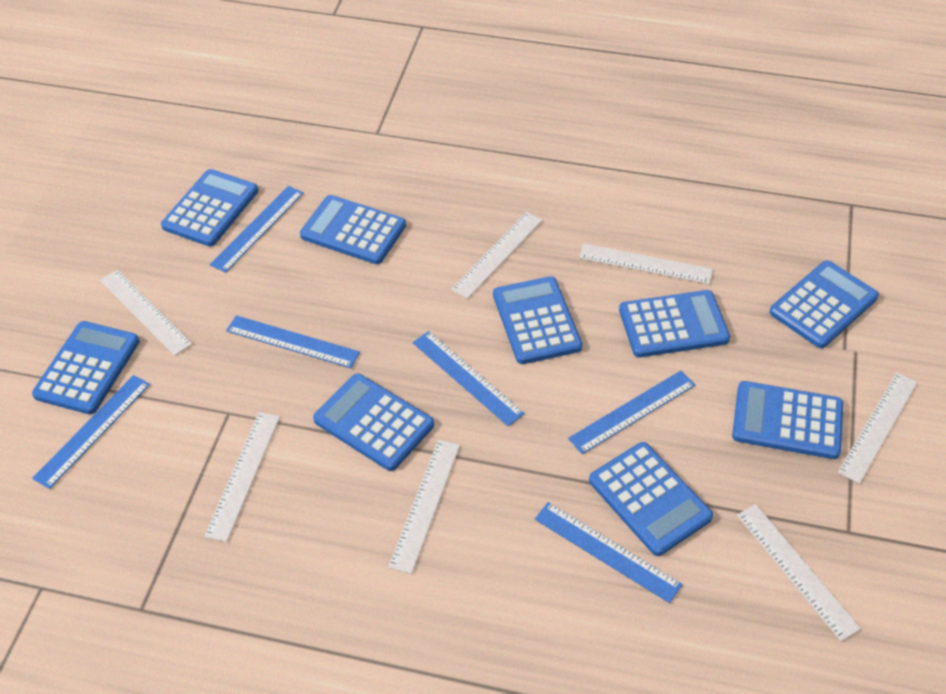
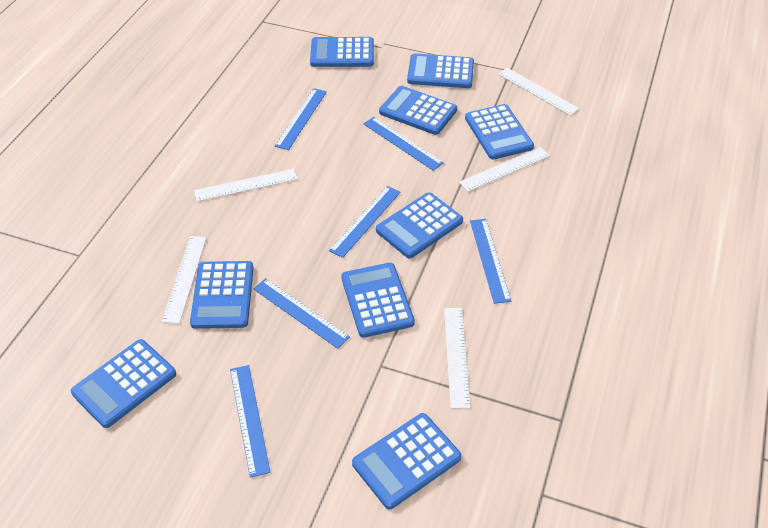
white ruler: [100,270,192,356] [204,412,280,542] [388,440,460,574] [451,212,543,299] [579,244,713,284] [737,504,861,641] [838,372,918,484] = 7 -> [162,236,207,324] [194,169,298,202] [444,308,470,409] [459,147,550,192] [498,68,579,116] = 5

